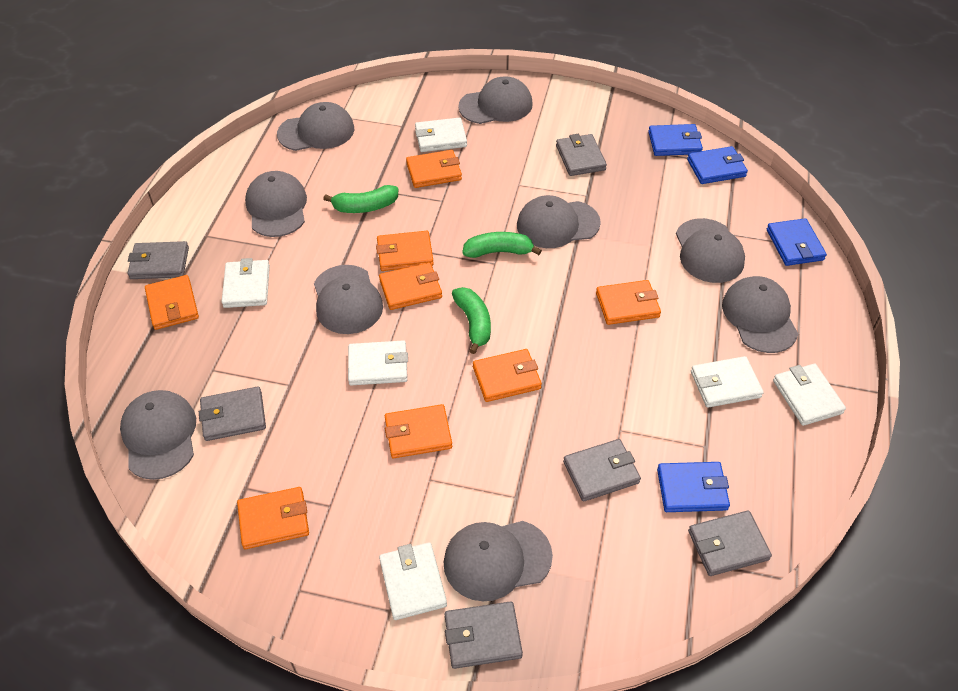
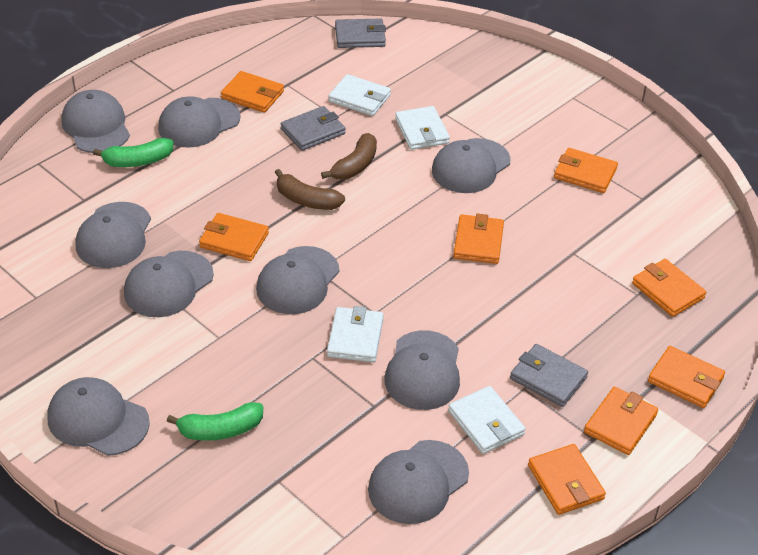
blue wallet: [648,124,703,156] [657,462,730,512] [687,146,748,184] [767,218,827,266] = 4 -> none = 0
brown banana: none = 0 -> [275,169,345,210] [321,133,377,180] = 2
green banana: [323,185,398,213] [452,287,491,354] [462,232,542,258] = 3 -> [93,138,173,167] [167,402,263,441] = 2
grey wallet: [128,241,189,279] [199,387,266,441] [445,601,523,669] [556,134,607,176] [563,439,641,502] [688,511,772,576] = 6 -> [281,106,346,151] [335,18,386,48] [510,344,588,407] = 3
white wallet: [222,258,270,308] [348,340,408,385] [379,542,447,620] [415,118,467,152] [691,356,764,408] [773,364,846,426] = 6 -> [327,306,384,362] [329,74,391,116] [395,106,450,150] [448,386,526,454] = 4

